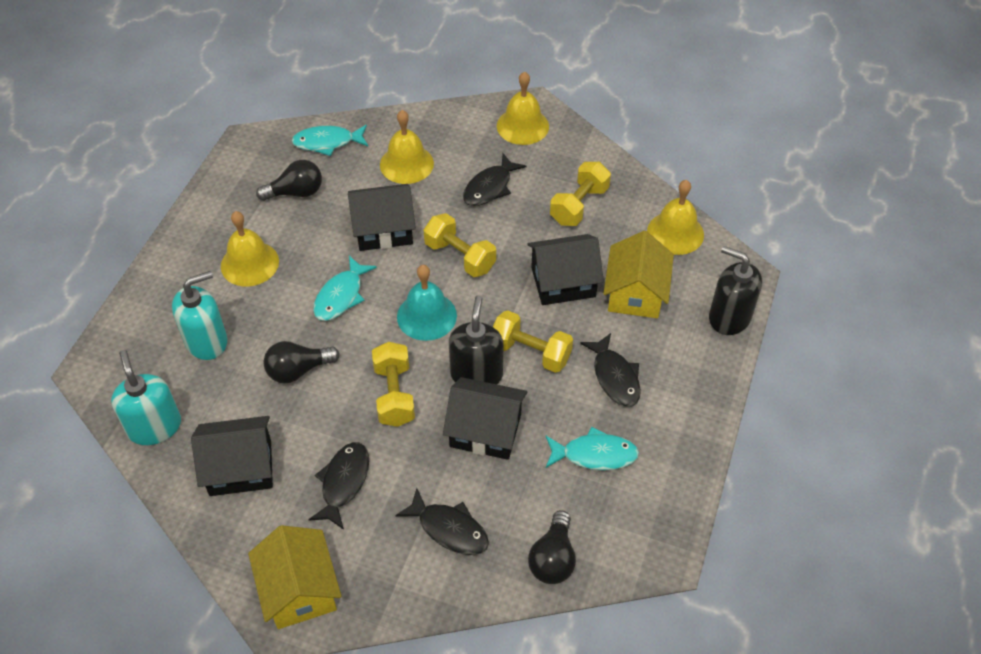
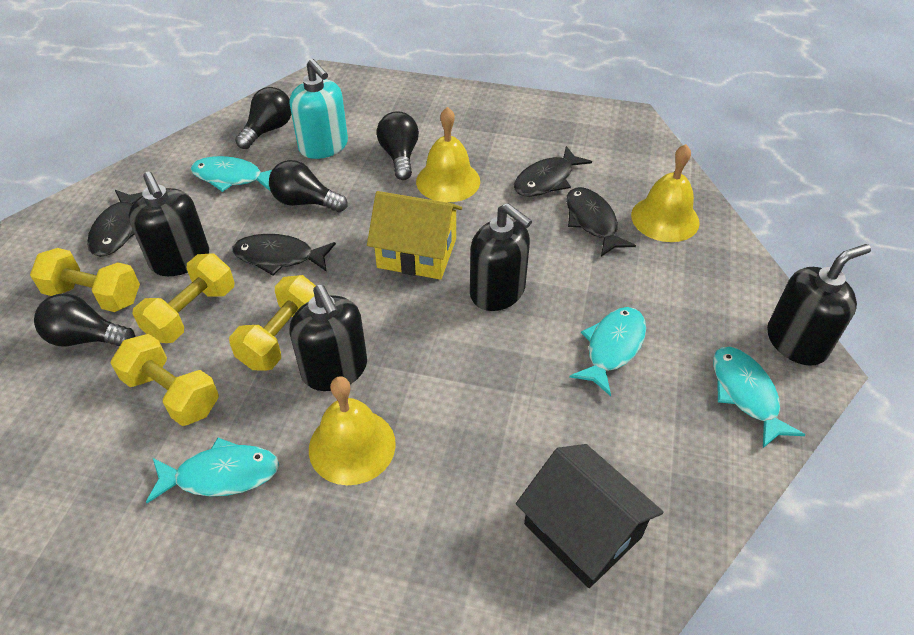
black house: [191,416,273,496] [348,184,416,251] [443,377,527,460] [527,234,604,305] = 4 -> [516,444,663,588] = 1
black light bulb: [256,160,322,201] [264,341,340,384] [528,510,576,584] = 3 -> [34,294,135,347] [235,87,291,149] [269,160,348,212] [377,111,419,180] = 4
black soap dispenser: [449,295,503,384] [709,246,762,335] = 2 -> [128,172,209,276] [289,285,367,391] [470,203,532,311] [767,244,871,366] = 4
turquoise bell: [397,265,457,341] = 1 -> none = 0
turquoise fish: [291,125,368,156] [313,256,377,321] [546,427,639,470] = 3 -> [146,438,279,503] [191,156,272,192] [569,307,646,396] [713,347,805,448] = 4
turquoise soap dispenser: [111,350,181,445] [172,271,227,360] = 2 -> [290,59,348,159] = 1
yellow bell: [221,211,279,287] [380,110,434,184] [497,71,549,145] [647,180,704,255] = 4 -> [309,376,396,485] [416,107,480,202] [631,144,700,242] = 3
yellow house: [248,525,342,629] [603,231,674,318] = 2 -> [367,191,462,280] = 1

